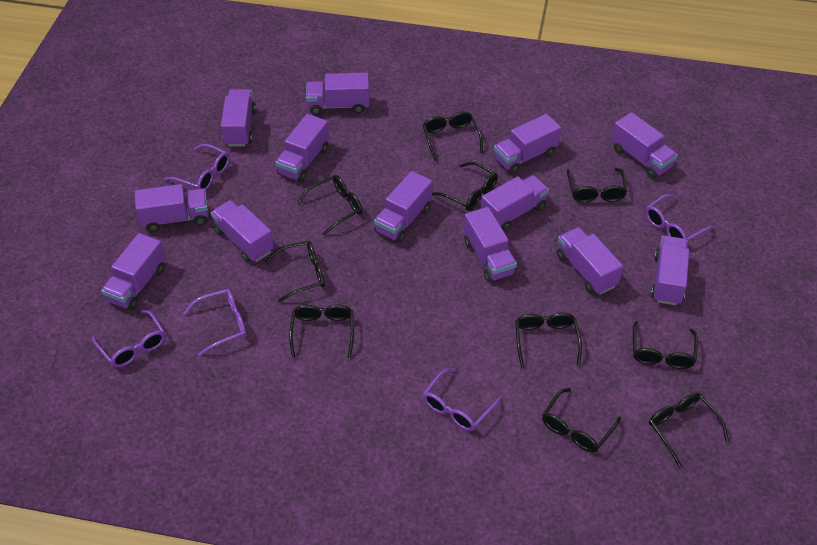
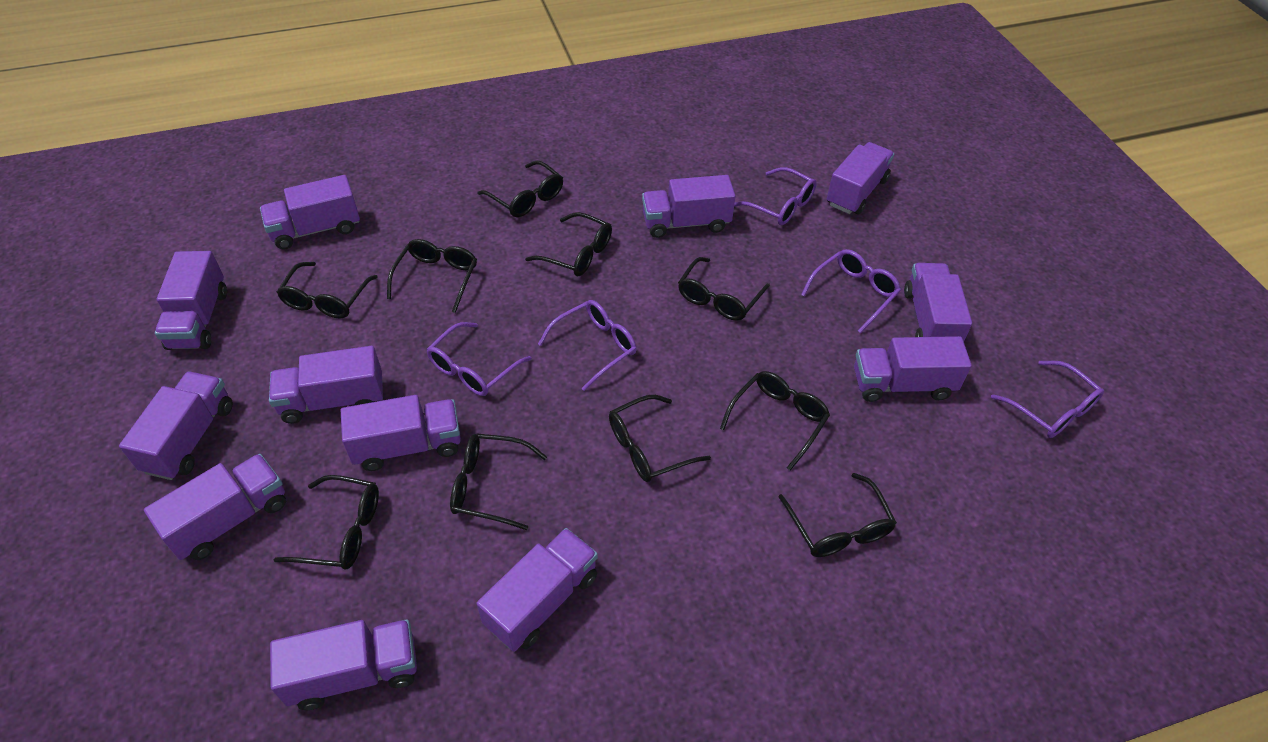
purple truck: [101,233,166,310] [135,184,209,232] [211,200,274,262] [221,89,256,147] [275,114,329,182] [306,72,370,115] [374,171,433,243] [464,207,517,282] [481,175,549,231] [494,114,561,174] [557,227,623,295] [612,112,678,179] [651,236,689,305] = 13 -> [119,372,233,480] [144,454,286,560] [155,251,227,350] [260,175,360,250] [269,346,383,424] [270,619,417,710] [341,395,461,471] [477,528,598,652] [642,175,735,238] [827,142,894,214] [854,336,972,402] [904,263,972,342] = 12

